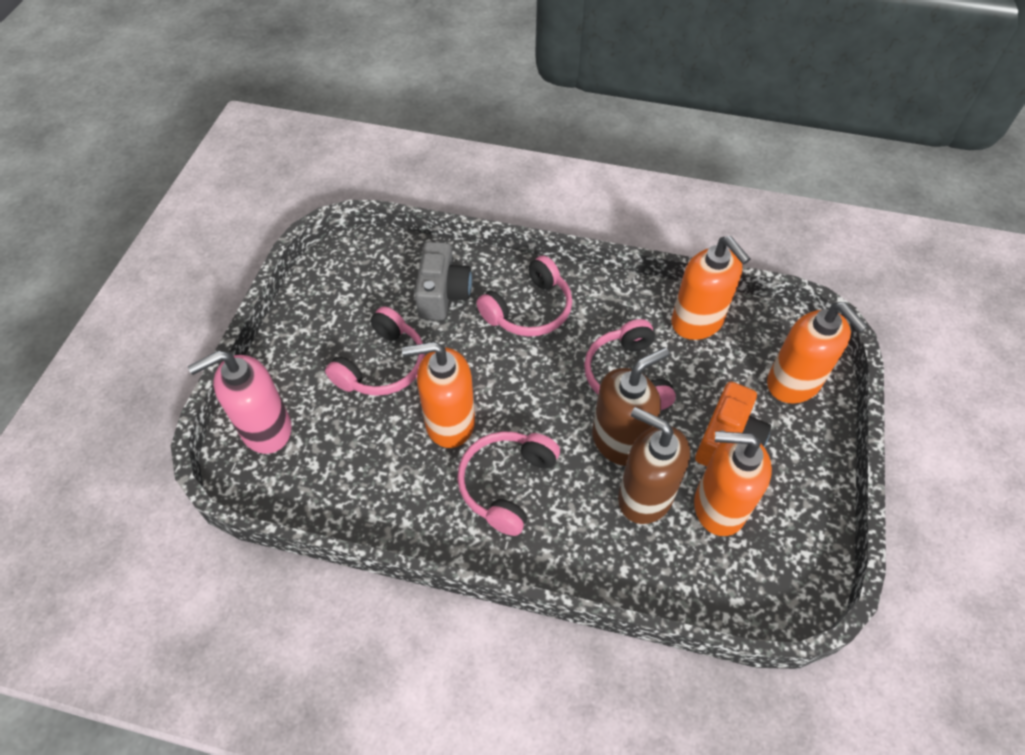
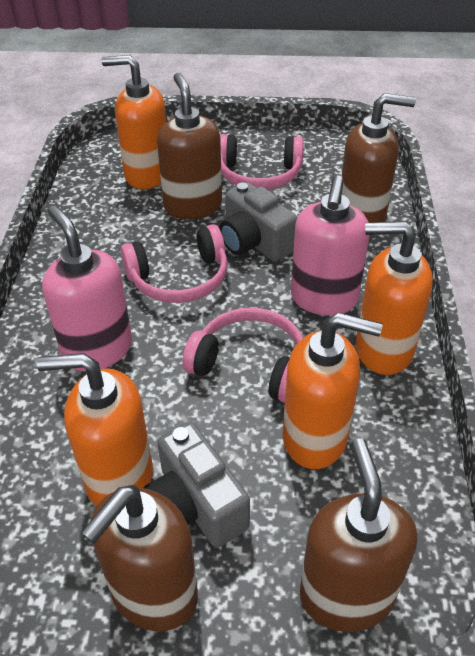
brown soap dispenser: [592,347,669,466] [618,407,690,524] = 2 -> [81,485,198,631] [157,73,222,219] [300,438,417,632] [341,93,416,223] = 4
grey camera: [414,242,472,320] = 1 -> [144,422,250,548] [219,182,297,262] = 2
orange camera: [695,381,771,467] = 1 -> none = 0
pink headphones: [325,306,425,396] [457,431,560,536] [476,256,572,336] [584,319,676,410] = 4 -> [121,224,228,303] [182,308,303,403] [220,134,304,190] = 3
pink soap dispenser: [188,350,292,454] = 1 -> [42,206,132,372] [291,175,370,316] = 2

